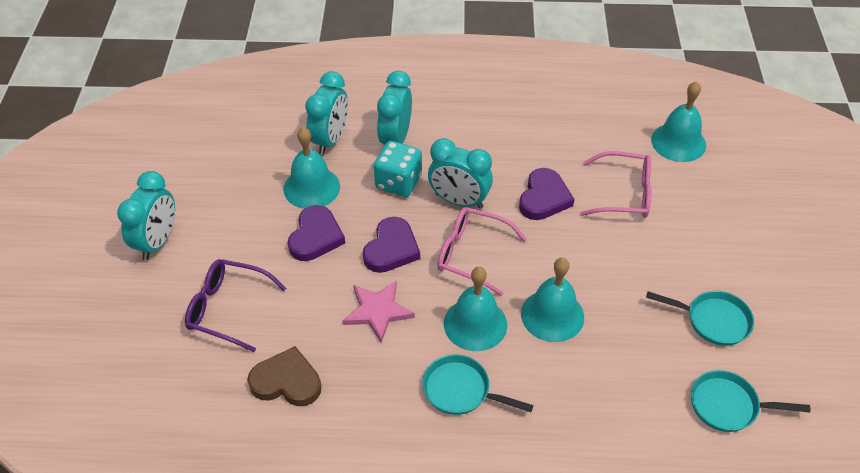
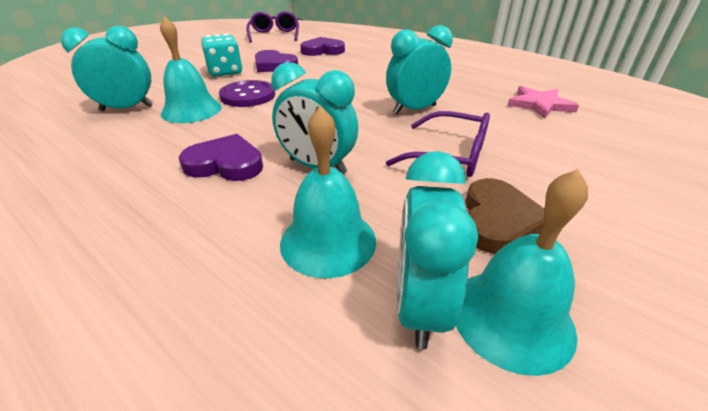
pink glasses: [437,207,527,296] [580,151,651,218] = 2 -> none = 0
purple button: none = 0 -> [219,80,275,107] = 1
purple glasses: [185,259,286,352] = 1 -> [246,11,299,42] [386,111,490,177] = 2
turquoise bell: [283,127,340,209] [444,267,507,351] [521,258,584,342] [651,81,706,162] = 4 -> [160,16,222,123] [280,106,376,278] [456,169,588,376] = 3
turquoise pan: [422,354,533,415] [646,291,754,346] [691,370,811,432] = 3 -> none = 0

